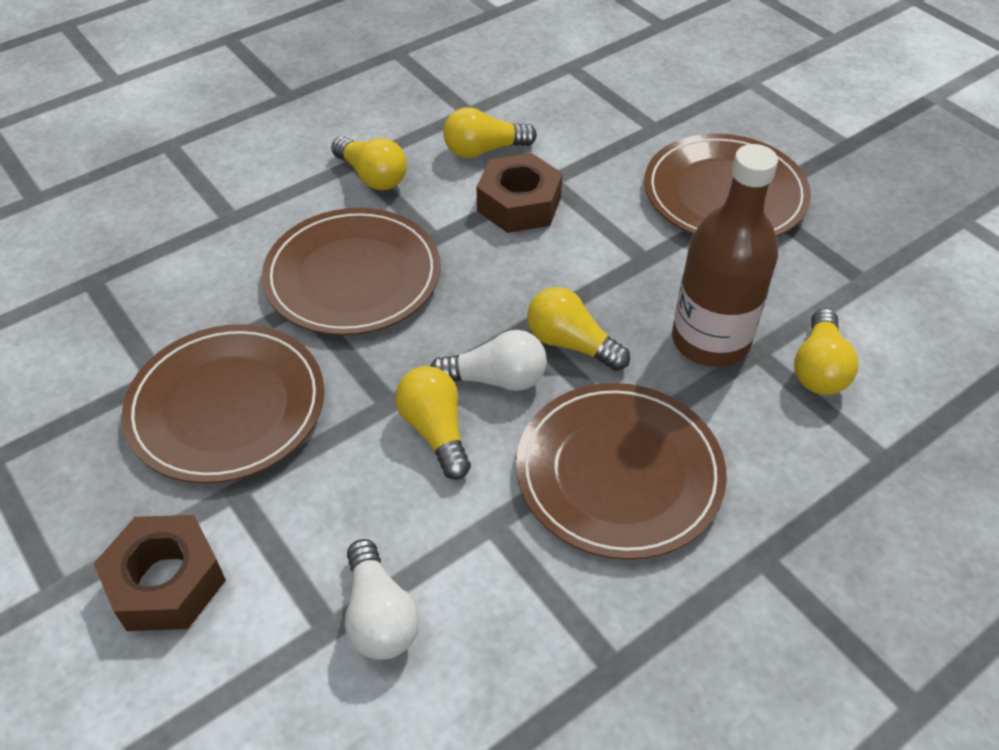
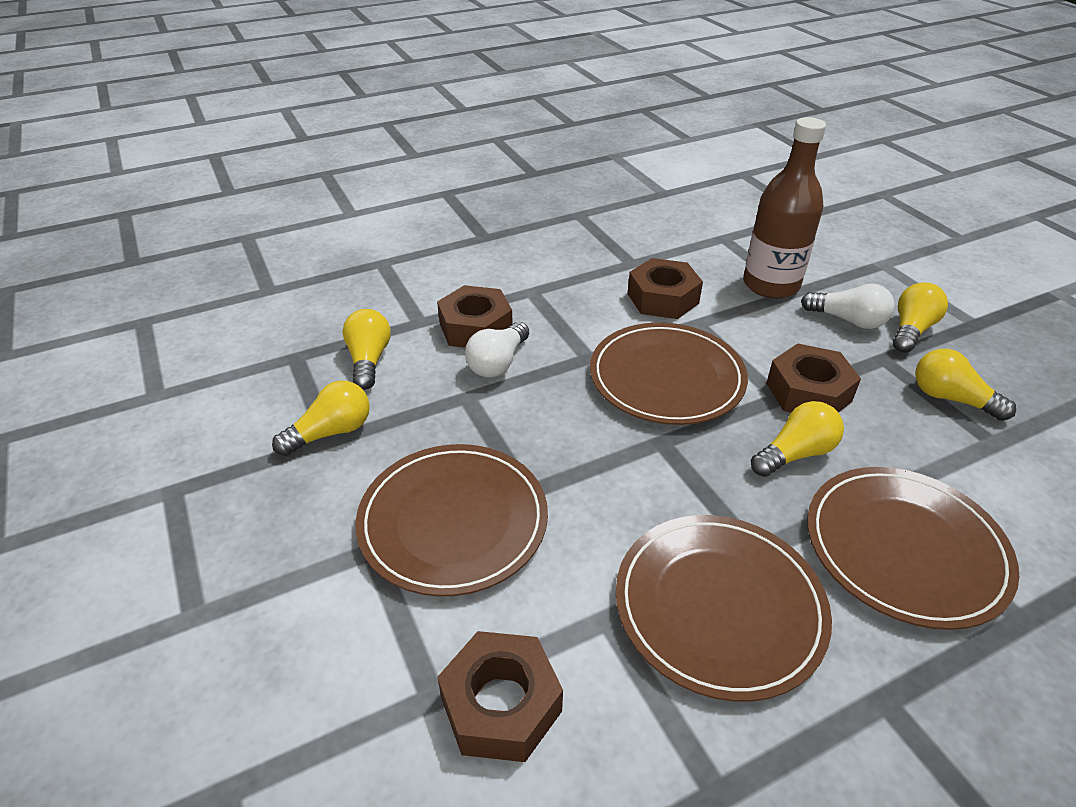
brown nut: [94,515,226,631] [477,153,563,233] = 2 -> [437,285,513,348] [437,631,563,762] [628,258,703,319] [766,344,861,413] = 4

